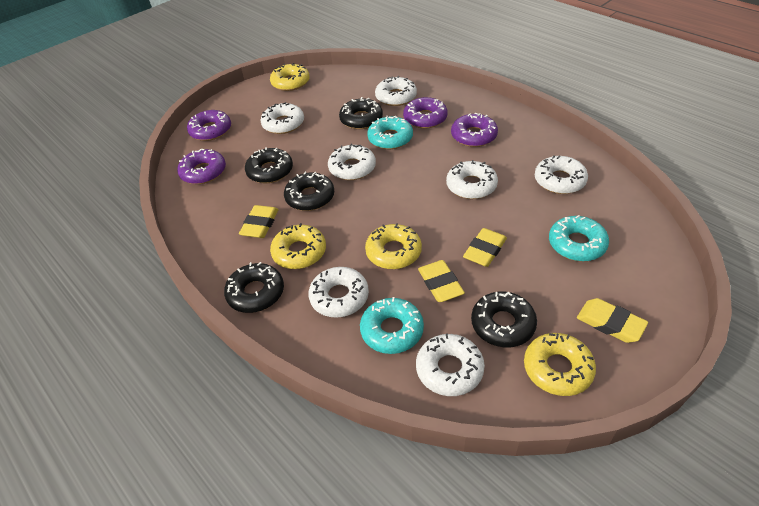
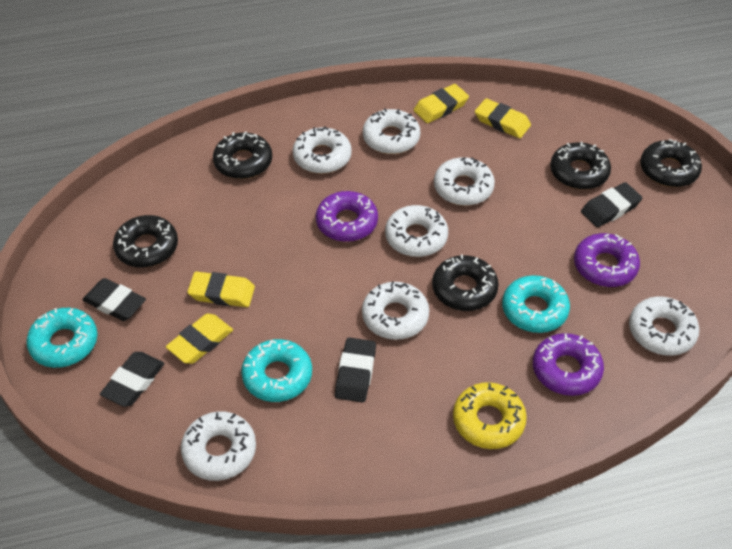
black eraser: none = 0 -> [83,278,146,321] [100,352,164,407] [335,338,376,402] [581,182,642,227] = 4
purple donut: [177,148,226,184] [187,110,231,141] [403,97,448,128] [451,113,498,147] = 4 -> [316,191,378,242] [533,333,604,396] [574,233,640,287] = 3
yellow donut: [270,63,310,91] [270,223,326,269] [365,223,422,269] [524,333,596,396] = 4 -> [453,382,527,449] = 1

